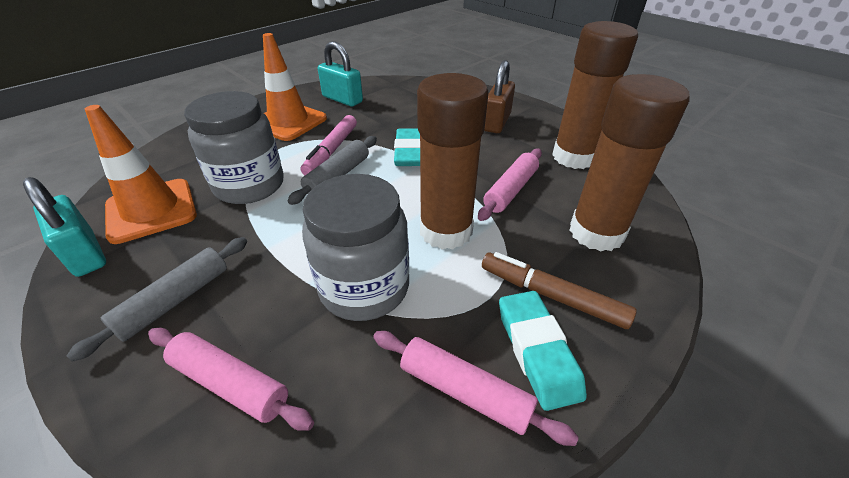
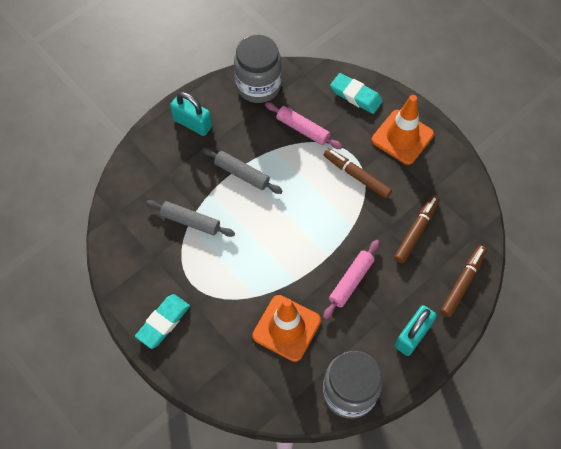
brown glue stick: [417,73,489,249] [552,21,638,169] [569,74,690,251] = 3 -> none = 0
brown marker: [482,252,637,329] = 1 -> [324,148,392,199] [394,195,440,264] [440,245,487,317] = 3
brown padlock: [484,60,515,133] = 1 -> none = 0
pink marker: [301,115,357,175] = 1 -> none = 0
pink rolling pin: [148,328,314,431] [373,331,579,446] [478,149,542,221] = 3 -> [265,102,342,149] [323,240,379,319] = 2

